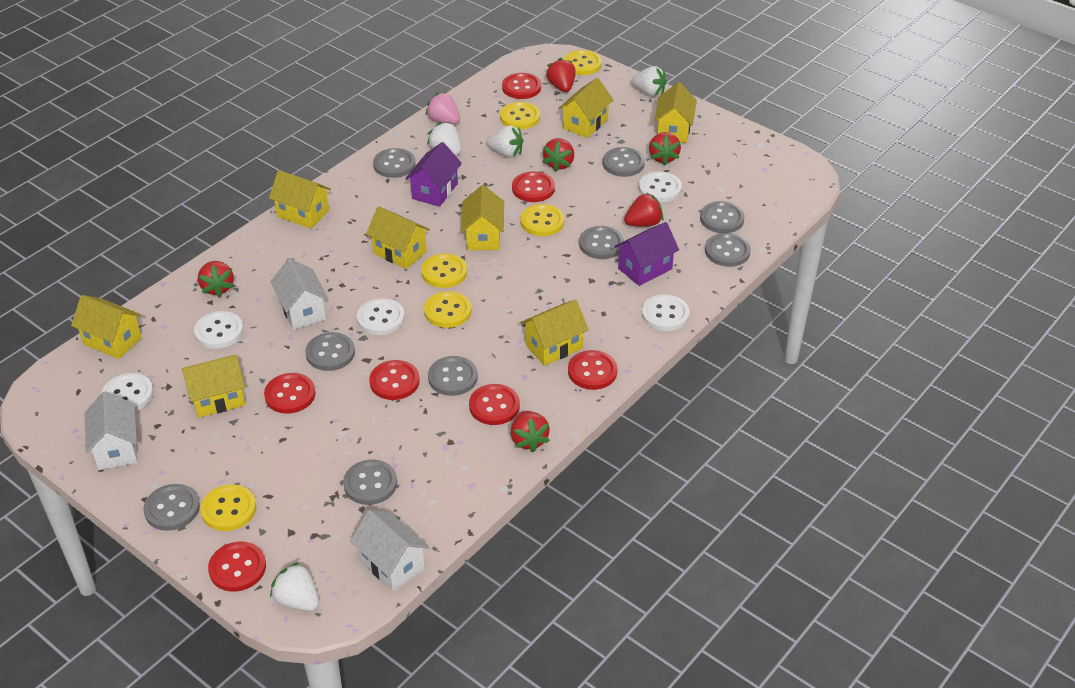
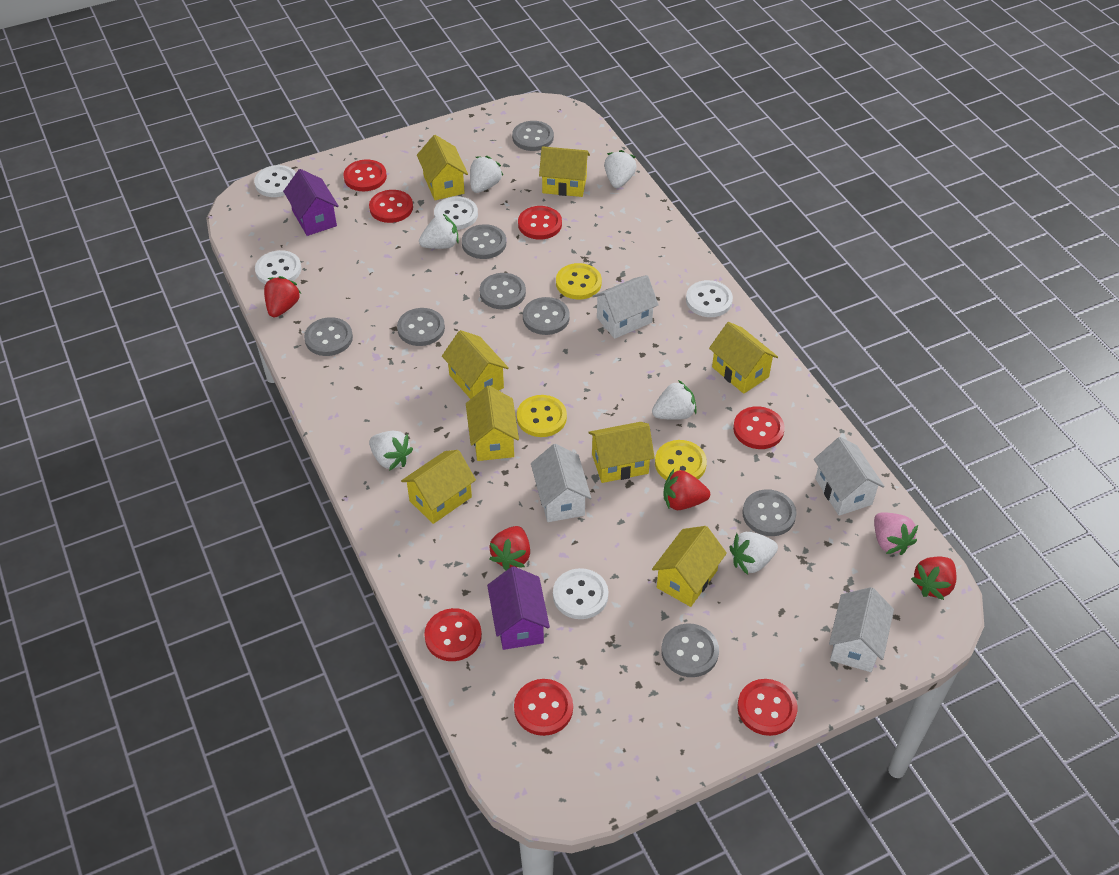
grey button: [143,484,200,531] [305,332,355,371] [343,460,397,505] [373,148,416,178] [428,356,478,396] [579,226,624,259] [603,147,645,177] [700,201,745,233] [705,233,751,267] = 9 -> [304,317,353,356] [397,308,445,346] [462,224,506,259] [480,273,526,309] [512,121,554,151] [523,297,570,335] [661,624,719,677] [742,489,796,536] = 8
red strawberry: [198,261,234,297] [511,411,550,452] [543,138,574,172] [546,58,576,92] [624,192,664,227] [649,132,681,165] = 6 -> [264,276,301,318] [489,526,530,570] [663,469,710,510] [911,557,956,600] = 4
white house: [85,391,138,470] [270,258,329,330] [350,510,429,592] = 3 -> [531,444,591,522] [593,275,659,339] [814,437,885,516] [829,587,894,672] = 4
white strawberry: [270,562,319,611] [427,122,461,156] [487,126,523,158] [632,66,667,97] = 4 -> [369,431,413,471] [419,214,459,249] [470,156,503,193] [604,150,637,188] [652,380,697,420] [730,532,778,575] = 6
yellow button: [200,484,256,531] [421,253,467,288] [424,291,472,328] [500,102,540,129] [520,204,564,236] [563,50,602,75] = 6 -> [517,395,567,437] [556,263,602,299] [655,440,707,480] = 3

